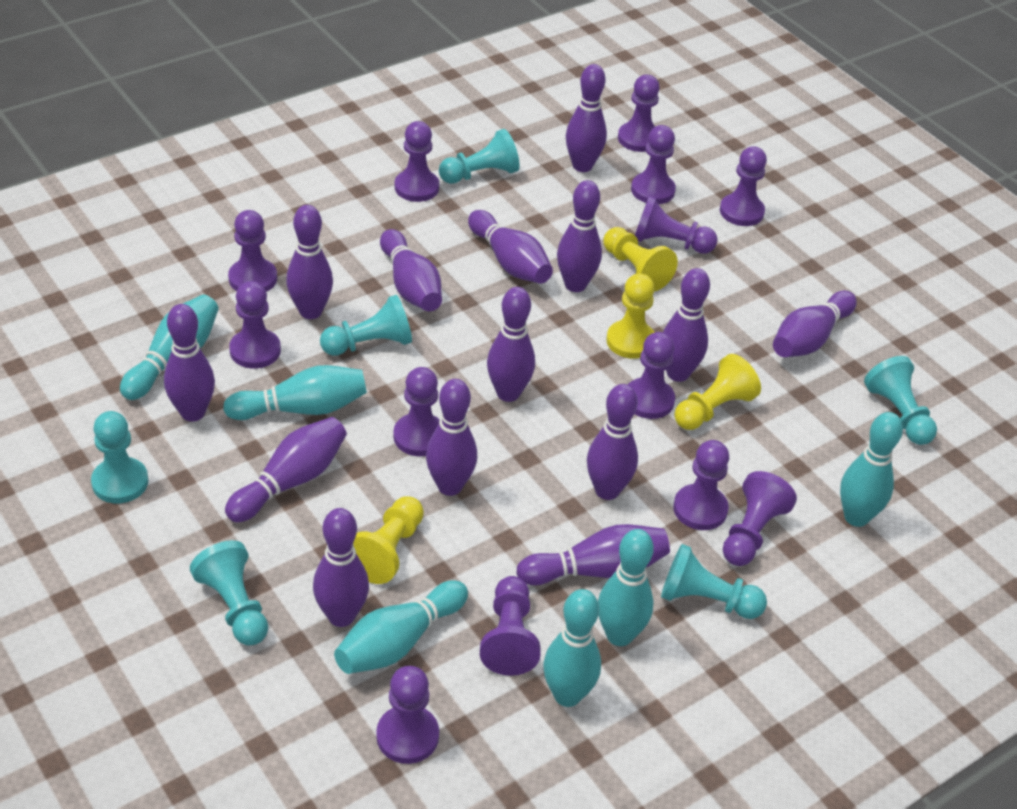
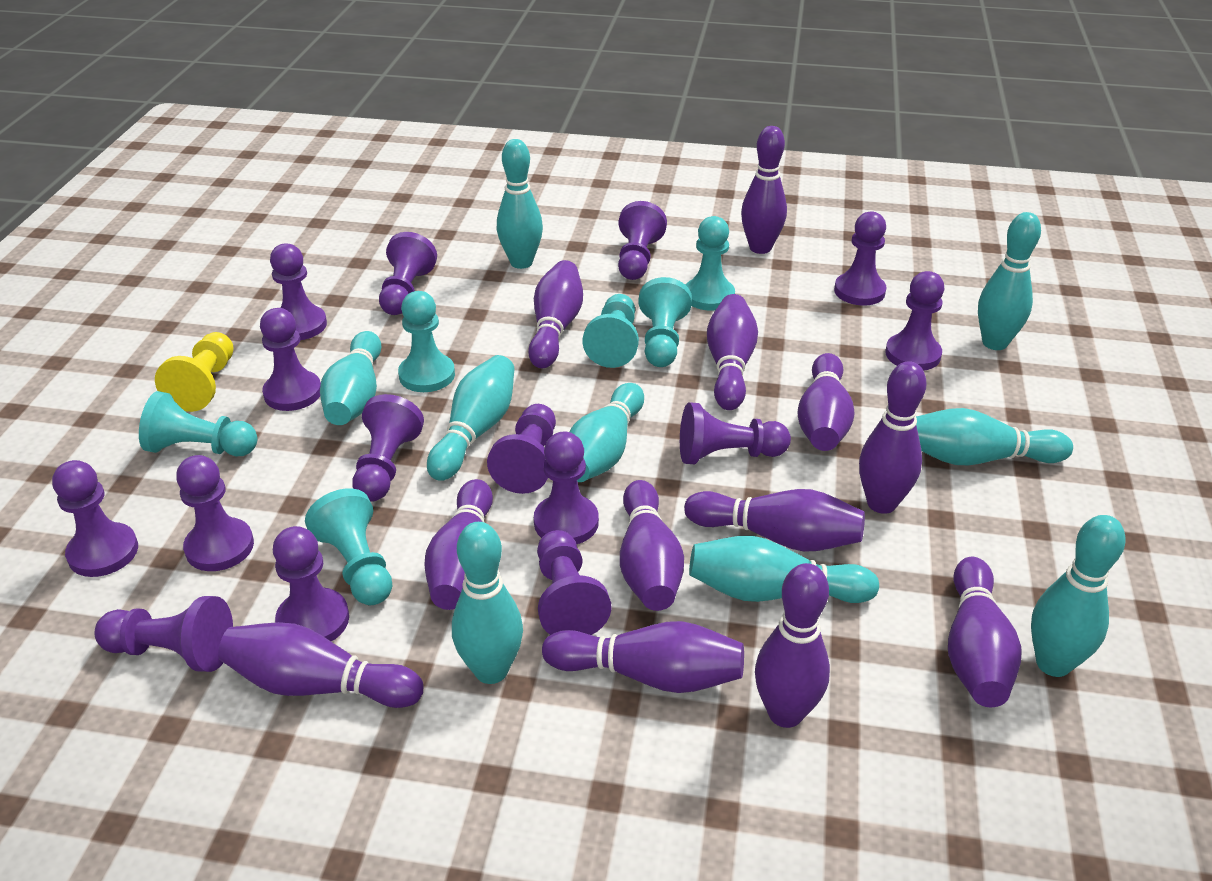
purple bowling pin: [164,304,215,421] [225,417,347,522] [286,205,333,319] [313,508,369,627] [380,229,442,311] [426,379,477,496] [468,210,553,284] [487,287,535,402] [516,524,670,585] [557,180,602,292] [566,64,607,172] [587,384,638,500] [663,268,710,382] [773,291,857,357] = 14 -> [218,622,424,708] [424,479,493,610] [528,260,583,368] [542,621,744,693] [620,480,684,611] [684,489,865,552] [707,294,758,410] [741,126,787,254] [755,563,830,728] [797,353,855,451] [859,361,927,514] [948,557,1021,707] = 12
purple pawn: [228,210,277,292] [229,281,281,368] [376,666,439,764] [393,367,440,456] [395,121,439,202] [480,576,541,676] [618,75,660,152] [628,332,675,419] [631,125,676,204] [635,196,718,254] [673,440,729,530] [720,146,767,226] [723,471,797,566] = 13 -> [52,460,138,577] [95,596,233,672] [176,455,254,571] [260,308,321,411] [270,243,327,340] [273,526,349,642] [352,394,424,502] [379,232,437,315] [487,404,556,494] [534,432,599,544] [537,530,611,635] [618,201,667,280] [680,402,791,464] [834,211,887,306] [885,271,944,371] = 15
turquoise bowling pin: [120,295,219,400] [223,365,367,420] [334,580,468,674] [543,589,601,707] [598,529,654,646] [840,412,903,527] = 6 -> [320,331,382,425] [427,355,515,481] [452,522,523,684] [497,139,543,269] [569,383,644,482] [689,536,879,603] [916,408,1073,465] [978,212,1041,350] [1031,515,1126,677] = 9
yellow pawn: [353,496,424,584] [604,227,678,292] [606,273,655,359] [674,354,761,430] = 4 -> [155,332,234,412] = 1

